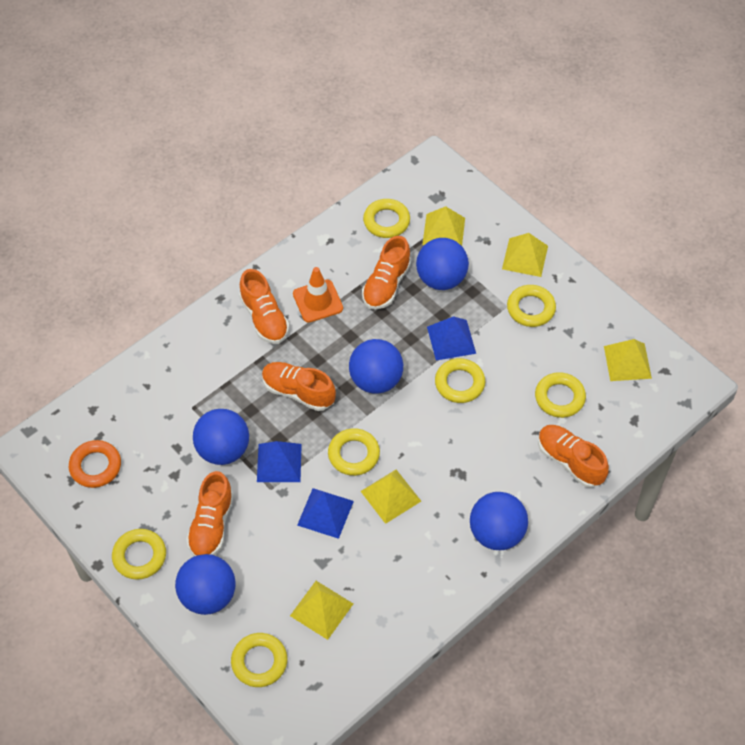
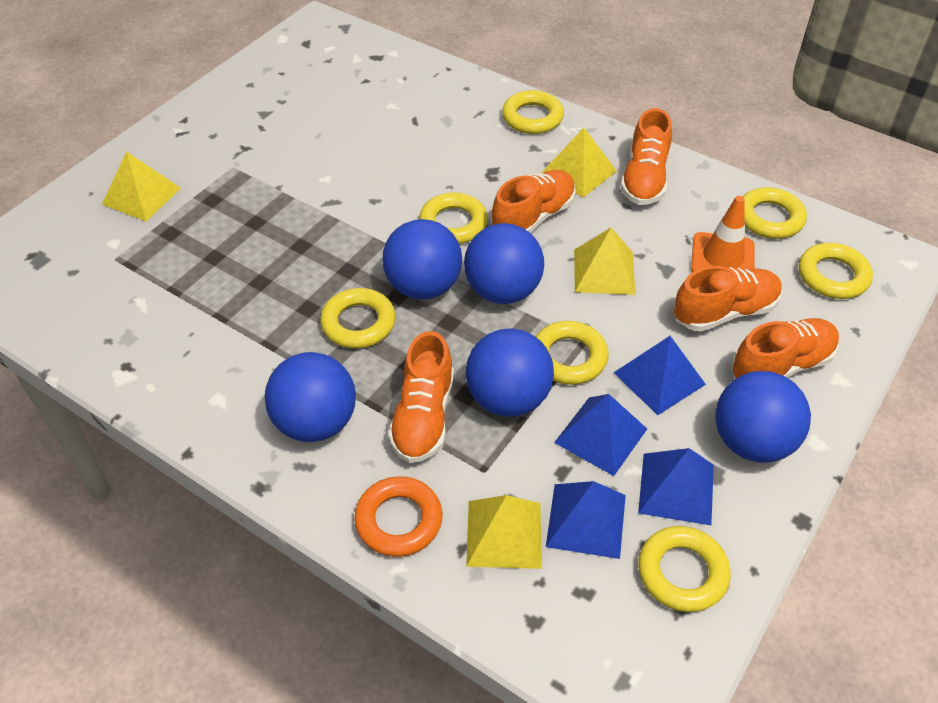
blue pyramid: [257,441,302,482] [297,488,354,539] [427,316,476,361] = 3 -> [546,481,626,559] [554,394,647,476] [614,336,706,415] [638,448,714,525] = 4
yellow pyramid: [290,581,353,640] [361,470,421,524] [422,206,465,246] [502,233,548,277] [604,339,652,381] = 5 -> [102,151,181,221] [466,495,542,569] [541,128,616,198] [574,228,635,295] = 4

